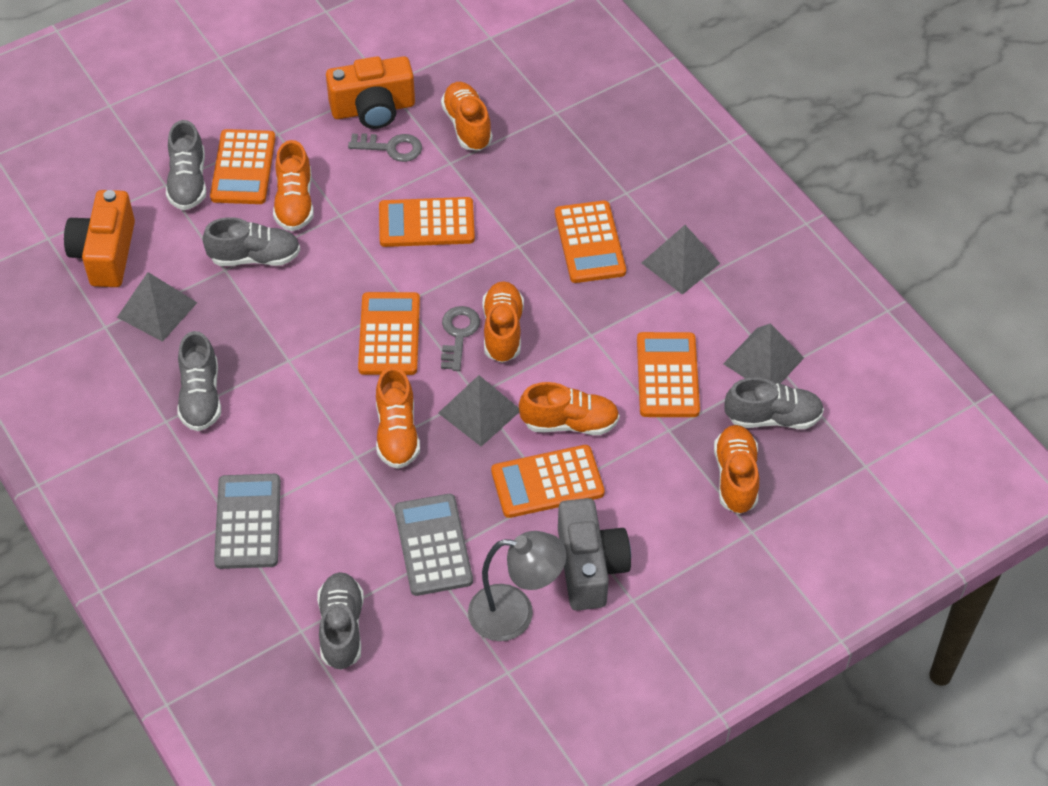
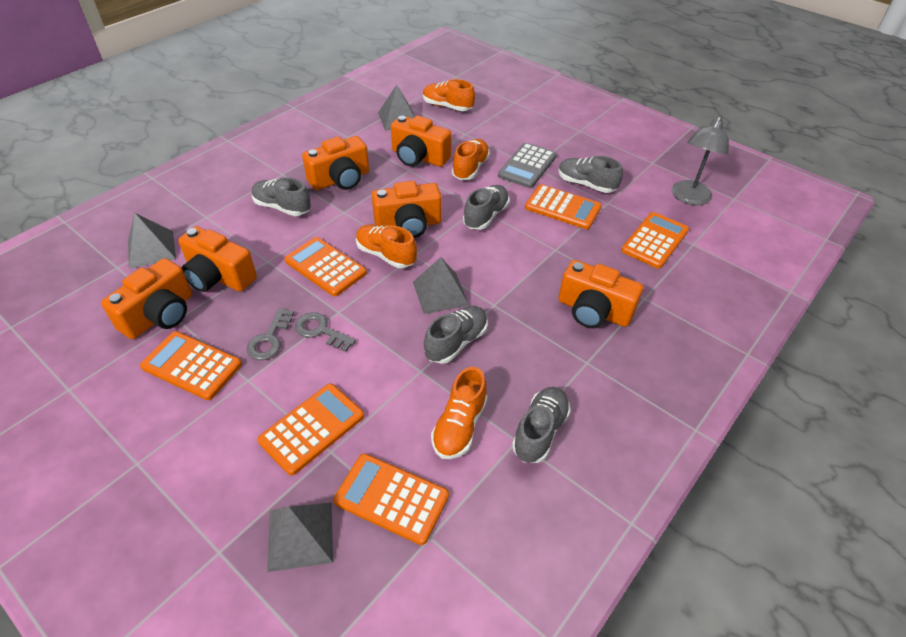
grey calculator: [214,474,281,569] [394,494,473,596] = 2 -> [498,143,557,188] = 1
grey camera: [558,498,631,610] = 1 -> none = 0
orange camera: [64,190,135,287] [326,56,415,129] = 2 -> [101,258,192,339] [178,226,257,292] [302,136,369,190] [372,181,442,238] [391,115,451,167] [558,260,643,328] = 6
orange shoe: [273,140,314,231] [376,367,420,469] [441,82,492,151] [482,281,524,363] [519,382,620,435] [714,425,759,514] = 6 -> [356,224,417,268] [423,79,475,111] [431,367,487,459] [452,139,490,180] = 4

